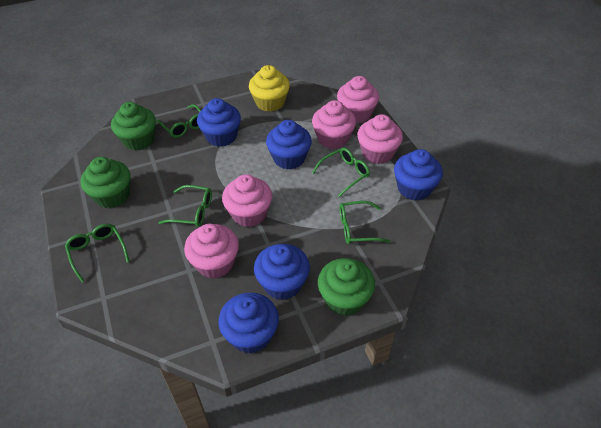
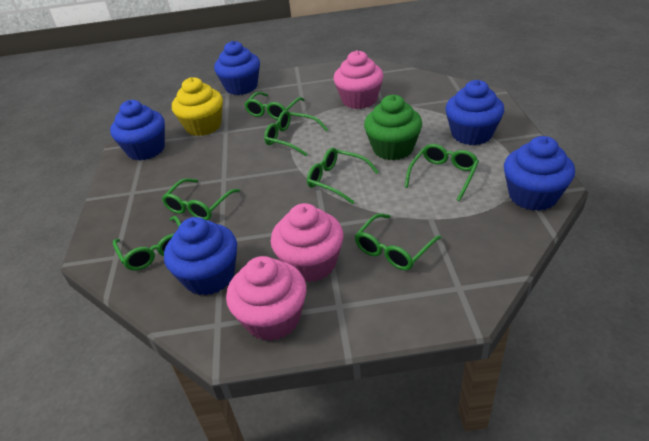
green cupcake: [80,157,130,208] [111,102,156,151] [318,258,375,316] = 3 -> [364,95,422,160] = 1
green glasses: [65,224,130,282] [156,104,201,138] [159,185,212,227] [312,148,370,197] [339,201,391,244] = 5 -> [113,216,181,271] [162,178,240,220] [244,92,305,120] [264,110,328,156] [307,148,379,204] [355,213,441,270] [405,144,479,201] = 7
pink cupcake: [184,224,239,278] [222,174,272,227] [312,100,356,149] [337,76,379,123] [357,114,403,164] = 5 -> [226,256,306,341] [271,203,343,282] [333,50,384,109] = 3

